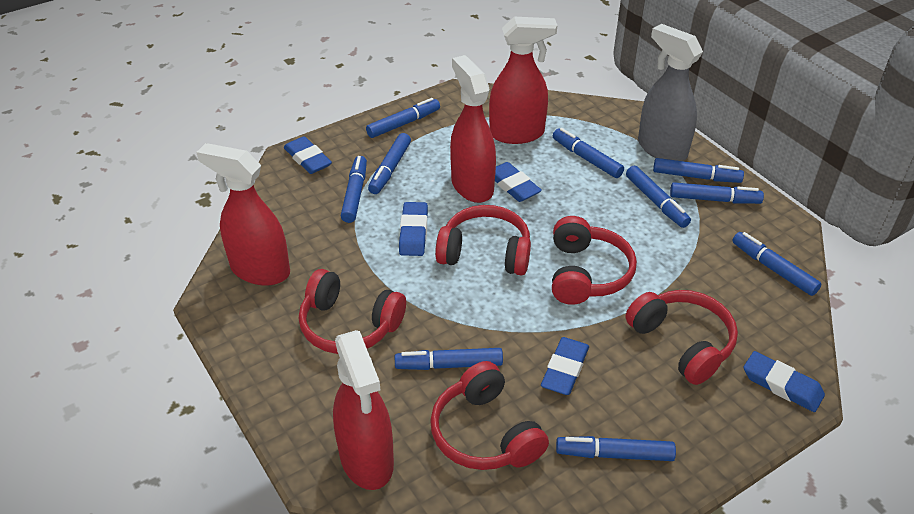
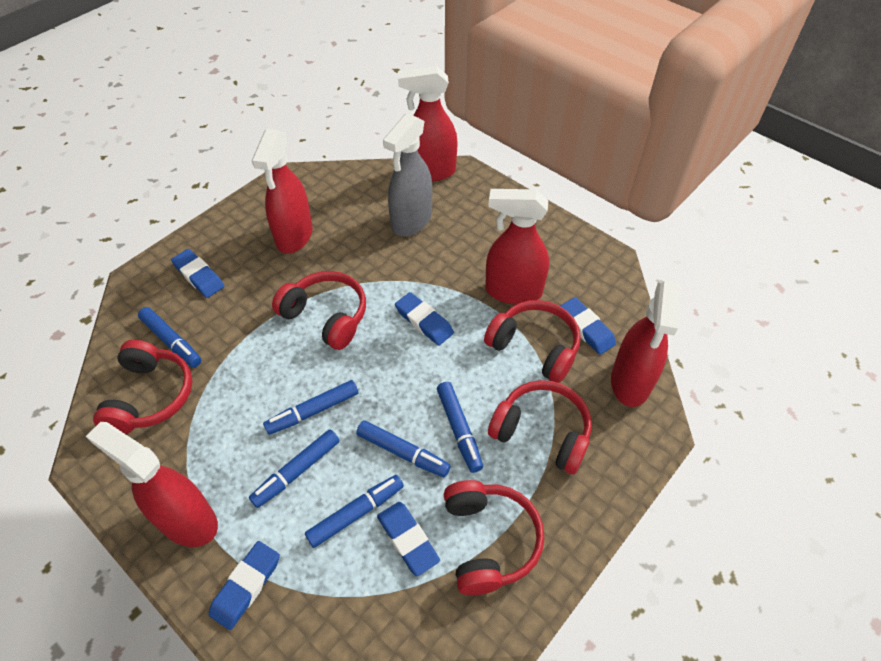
blue marker: [341,156,367,223] [366,98,440,138] [368,133,411,194] [395,348,503,370] [553,128,624,178] [556,436,676,461] [626,165,691,228] [653,158,744,183] [670,182,764,204] [732,232,822,296] = 10 -> [138,307,202,368] [249,429,340,508] [263,380,358,435] [305,475,404,548] [356,421,451,477] [437,382,483,473] = 6
red spray bottle: [196,143,290,286] [333,330,394,490] [450,55,496,203] [489,17,557,144] = 4 -> [86,422,218,547] [252,129,313,254] [398,66,458,182] [485,189,549,304] [611,280,682,407] = 5

